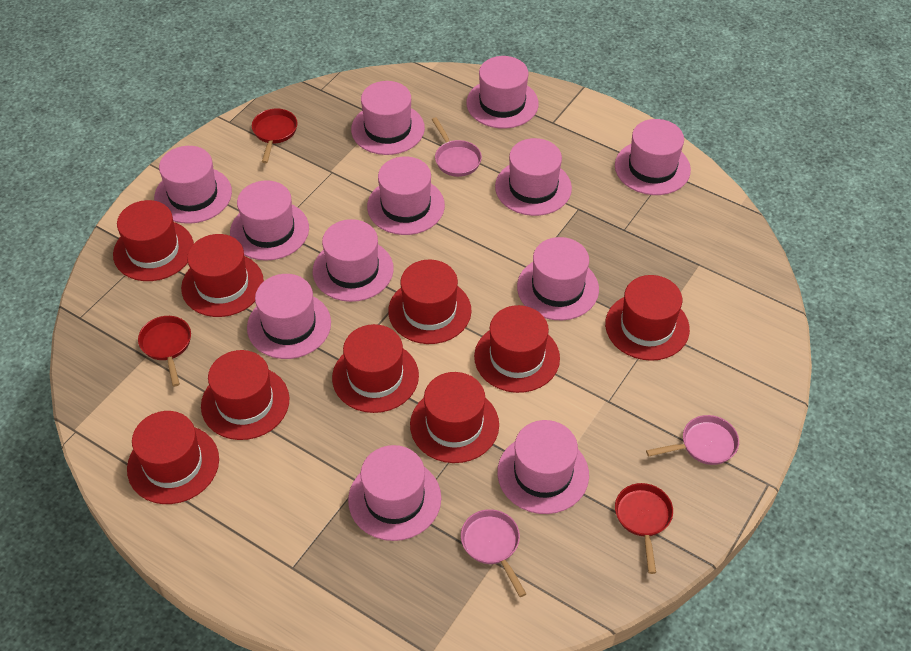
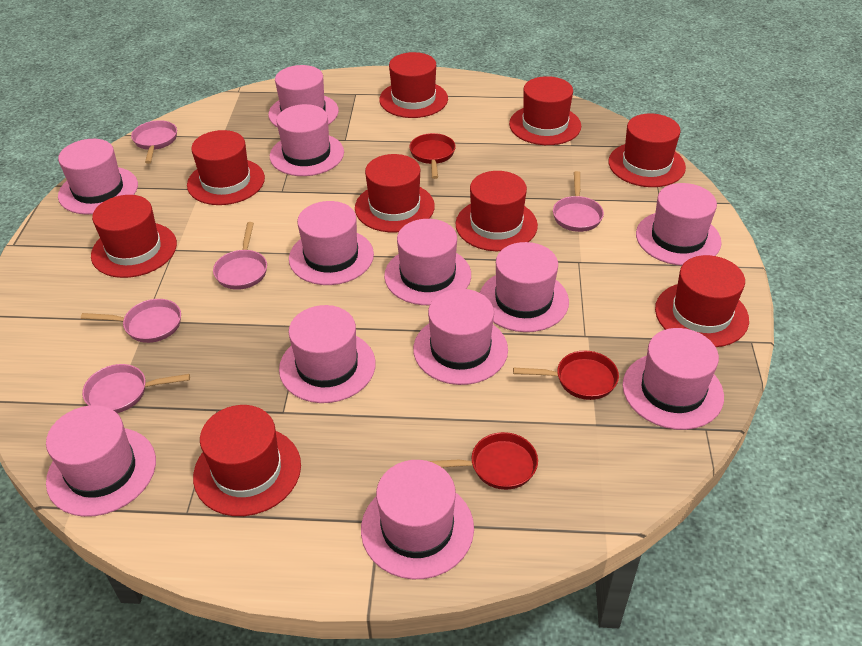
pink pan: [432,117,482,177] [461,509,526,597] [646,415,739,465] = 3 -> [81,299,181,343] [82,364,190,413] [131,120,177,164] [213,222,267,290] [553,171,604,232] = 5

